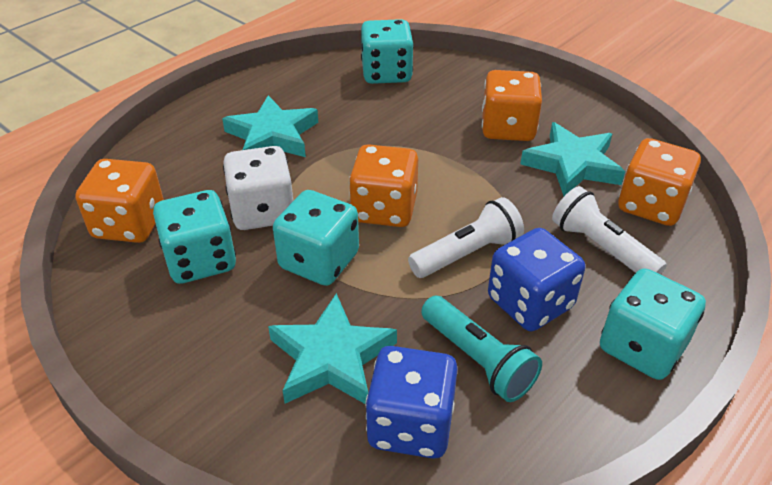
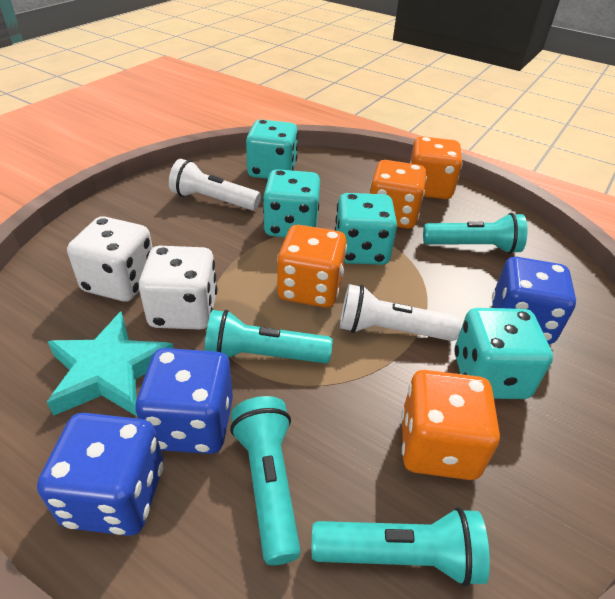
blue dice: [365,346,458,459] [488,228,585,331] = 2 -> [37,413,163,536] [136,348,233,454] [492,257,576,344] = 3
turquoise flashlight: [421,296,542,402] = 1 -> [204,310,333,363] [230,396,301,565] [312,507,490,587] [423,213,527,254] = 4
turquoise star: [222,95,318,157] [268,293,397,404] [521,122,625,196] = 3 -> [47,312,174,416] = 1
white dice: [223,146,293,230] = 1 -> [67,216,153,302] [139,246,217,330] = 2

